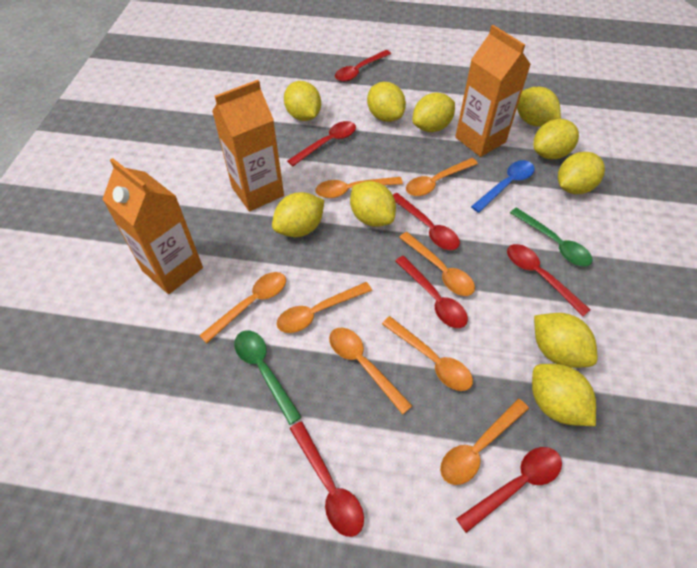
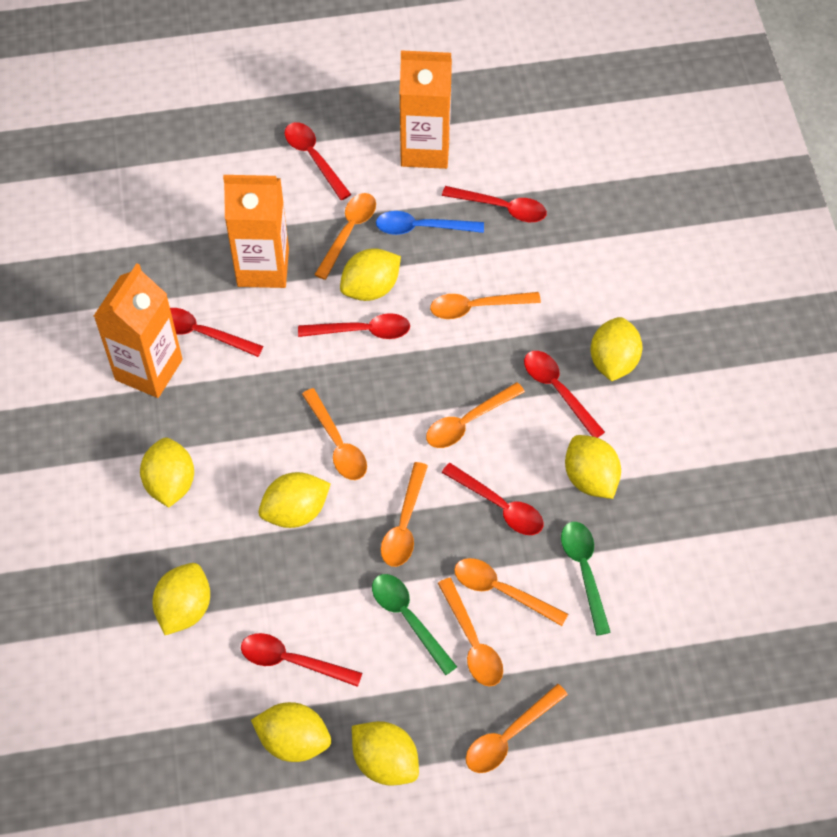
yellow lemon: [272,192,324,237] [284,81,321,121] [350,181,396,227] [367,82,406,122] [412,93,455,132] [517,87,561,127] [532,364,596,426] [533,119,579,159] [534,313,598,368] [558,152,605,194] = 10 -> [140,438,194,507] [152,563,210,635] [251,702,331,762] [259,472,331,528] [340,248,401,301] [352,721,419,786] [565,435,621,499] [590,317,643,381] = 8

